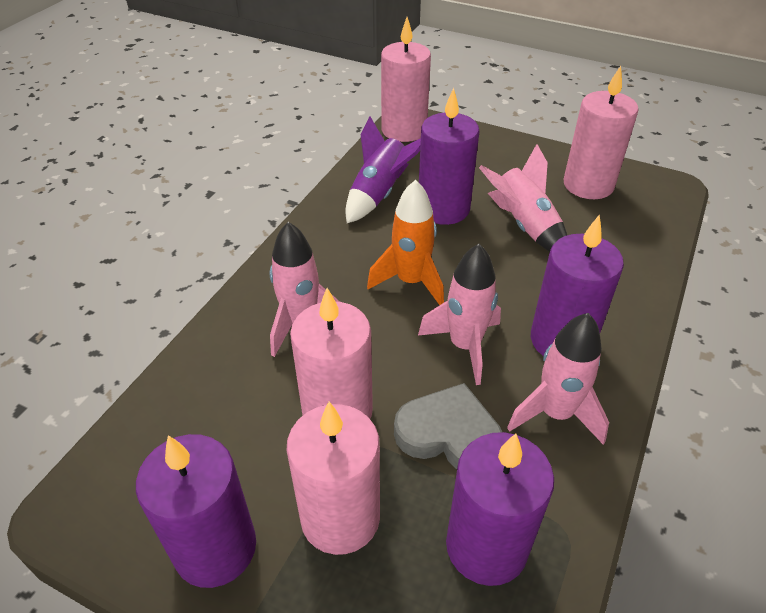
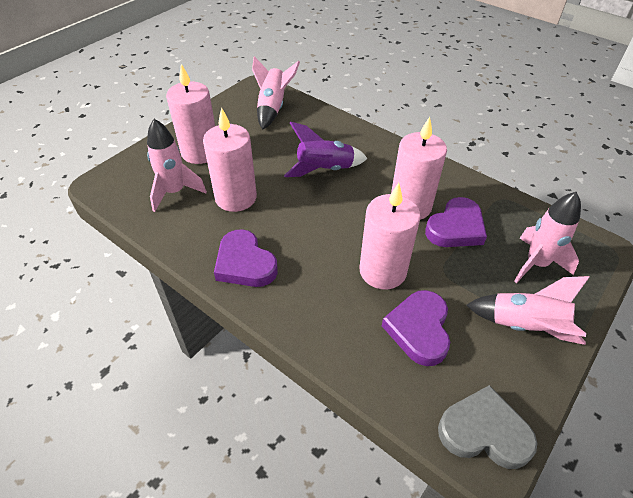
orange rocket: [367,180,444,305] = 1 -> none = 0
purple candle: [136,434,256,588] [419,88,479,225] [446,432,554,586] [531,214,624,356] = 4 -> none = 0
purple heart: none = 0 -> [214,229,278,287] [382,290,450,366] [425,197,487,247] = 3

